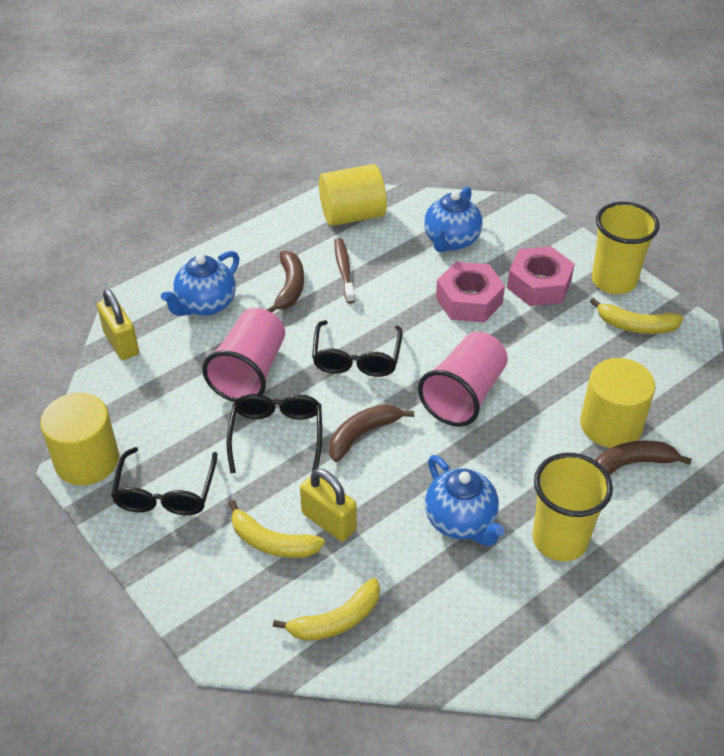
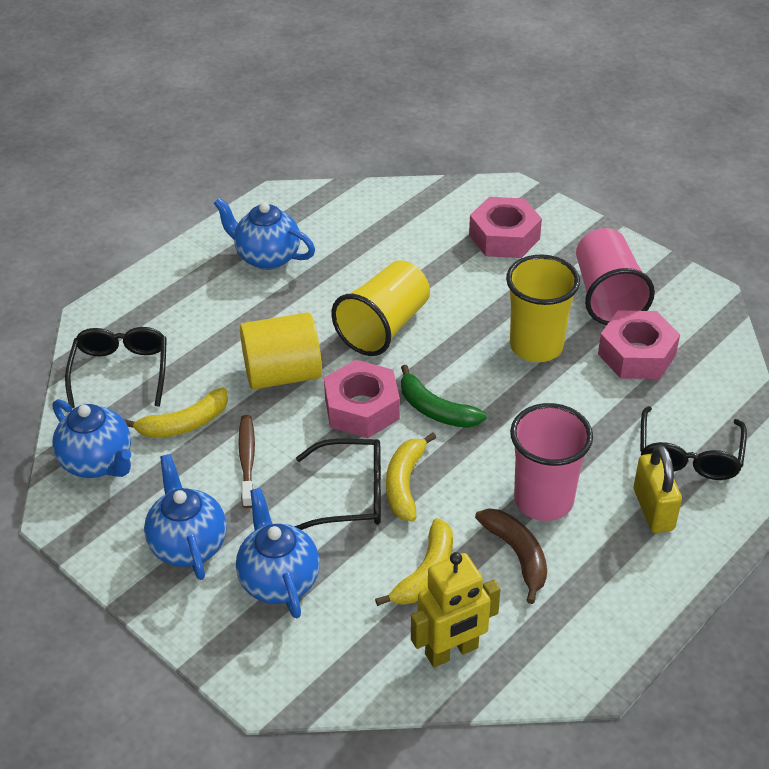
blue teapot: [161,251,239,316] [424,187,482,252] [425,455,505,546] = 3 -> [52,399,131,478] [144,454,227,580] [214,197,315,270] [236,488,320,618] = 4
brown banana: [267,251,304,312] [329,404,414,462] [595,440,692,475] = 3 -> [475,508,547,604] = 1
green banana: none = 0 -> [401,365,487,428] = 1
pink nut: [436,262,505,323] [507,246,575,306] = 2 -> [324,360,400,438] [469,197,542,258] [598,311,680,379] = 3
yellow cylinder: [40,393,119,485] [319,164,387,226] [580,358,655,448] = 3 -> [240,312,322,390] = 1
yellow padlock: [97,289,139,360] [300,469,357,542] = 2 -> [634,445,682,533] = 1
yellow robot: none = 0 -> [411,552,501,667] = 1

